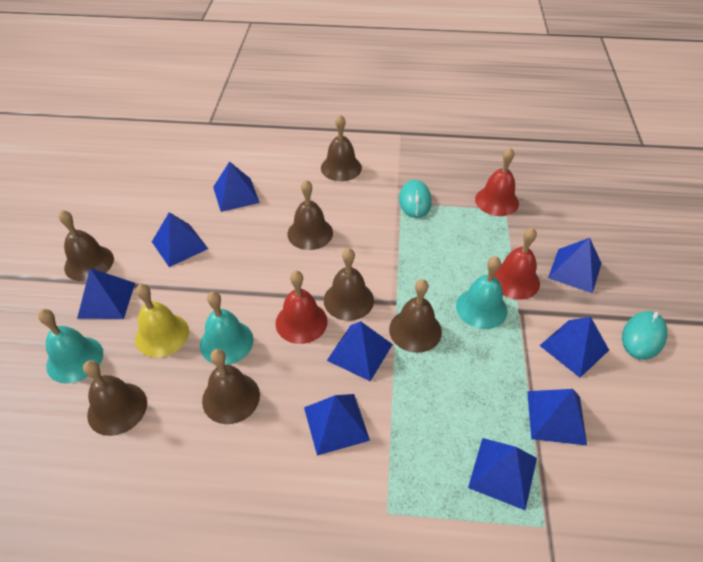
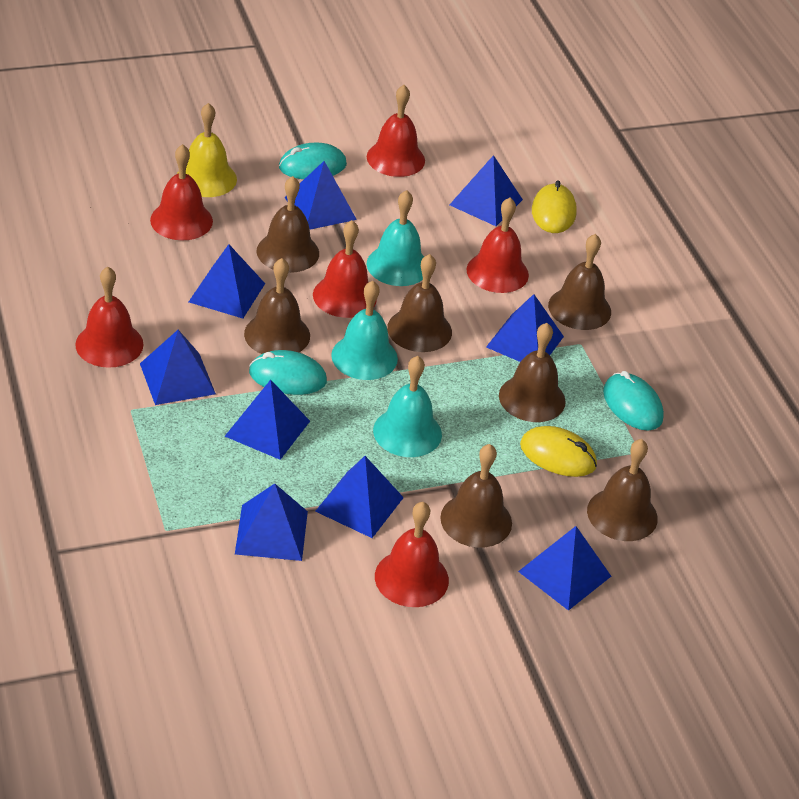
red bell: [276,271,328,344] [475,148,519,216] [494,227,540,300] = 3 -> [75,267,143,368] [150,144,213,240] [313,220,377,318] [367,85,425,177] [375,502,449,607] [467,198,529,293] = 6
turquoise mouse: [399,180,432,218] [622,311,668,360] = 2 -> [249,350,327,395] [279,143,347,179] [603,371,664,431] = 3
yellow mouse: none = 0 -> [520,426,597,477] [532,180,577,233] = 2

